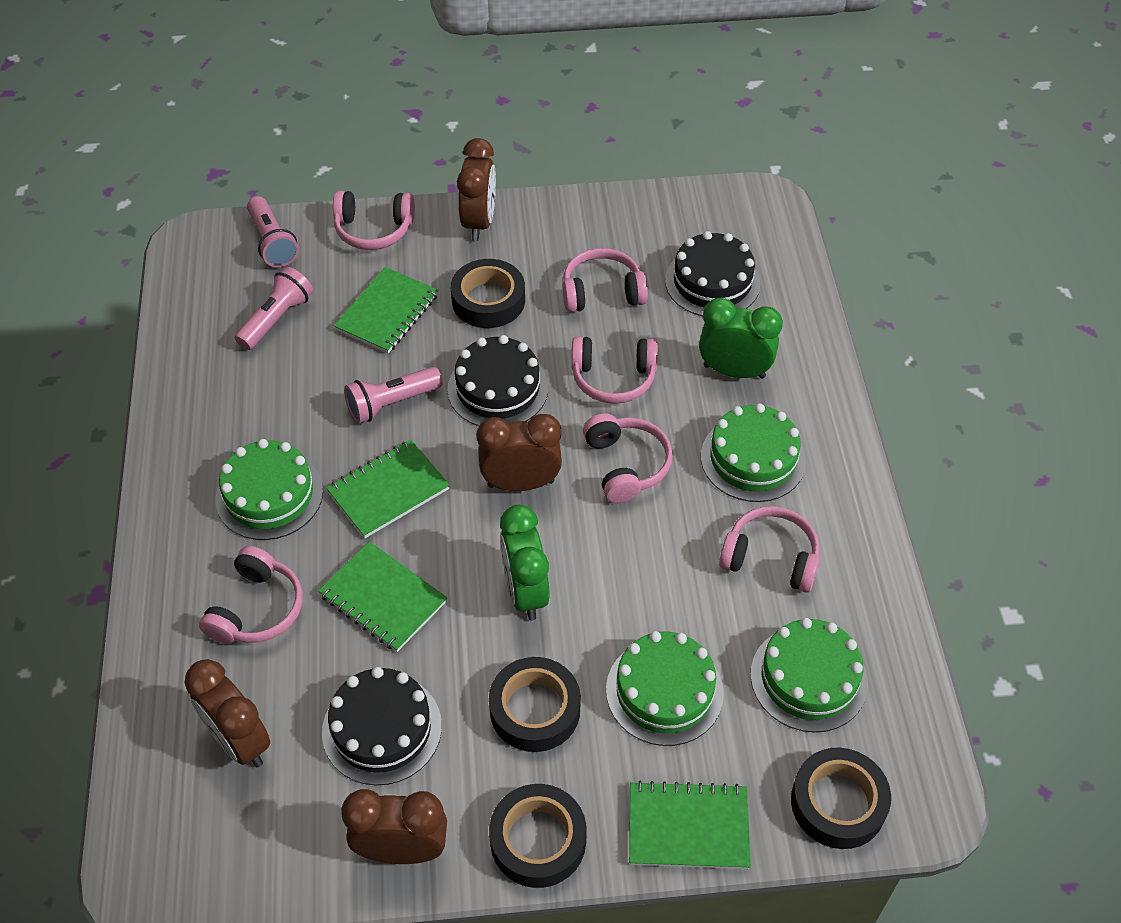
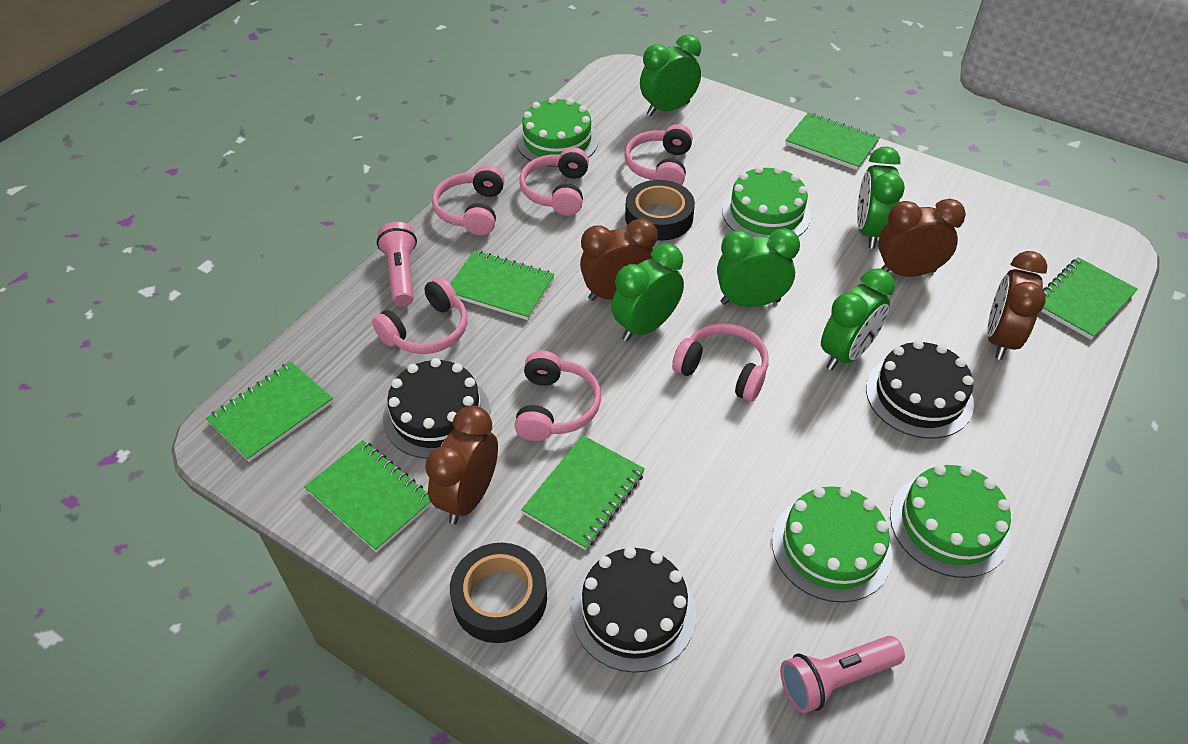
black tape: [451,259,525,328] [489,657,581,752] [489,784,587,888] [791,748,891,849] = 4 -> [450,543,547,643] [625,180,695,241] = 2
green clock: [500,505,550,620] [699,298,783,379] = 2 -> [611,243,684,341] [640,35,701,116] [717,228,800,307] [821,268,895,370] [857,146,905,249] = 5
green notebook: [318,541,447,652] [326,440,450,538] [334,267,438,353] [629,781,751,869] = 4 -> [206,362,333,462] [304,440,432,552] [450,250,555,320] [521,435,645,550] [785,113,880,170] [1041,257,1138,340] = 6
pink flashlight: [235,267,313,350] [247,196,299,267] [344,367,442,424] = 3 -> [377,222,417,307] [780,636,905,713] = 2

